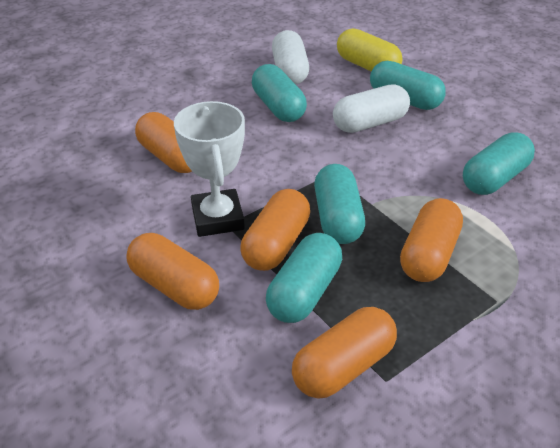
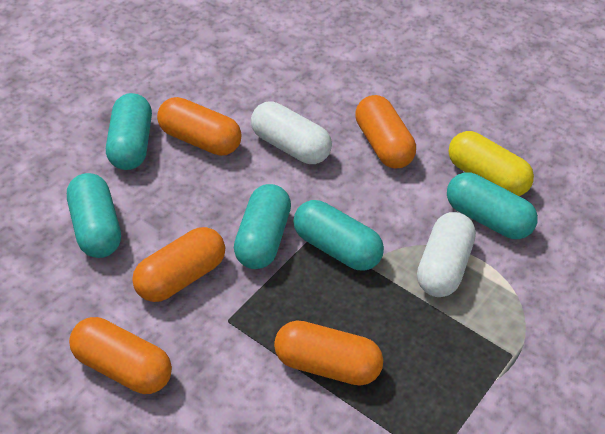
white trophy: [174,101,245,237] = 1 -> none = 0

